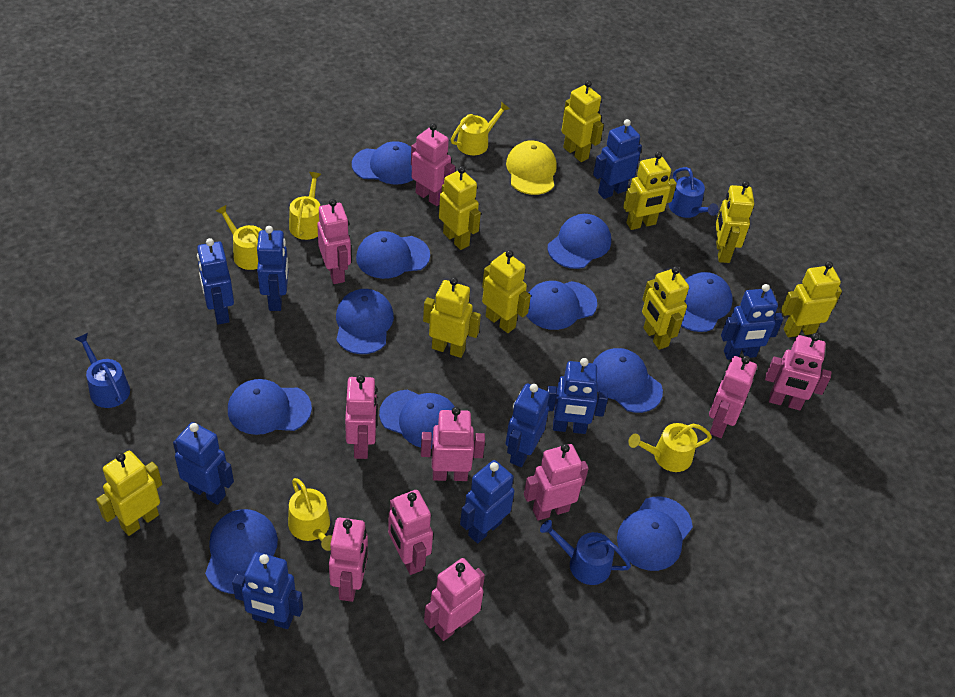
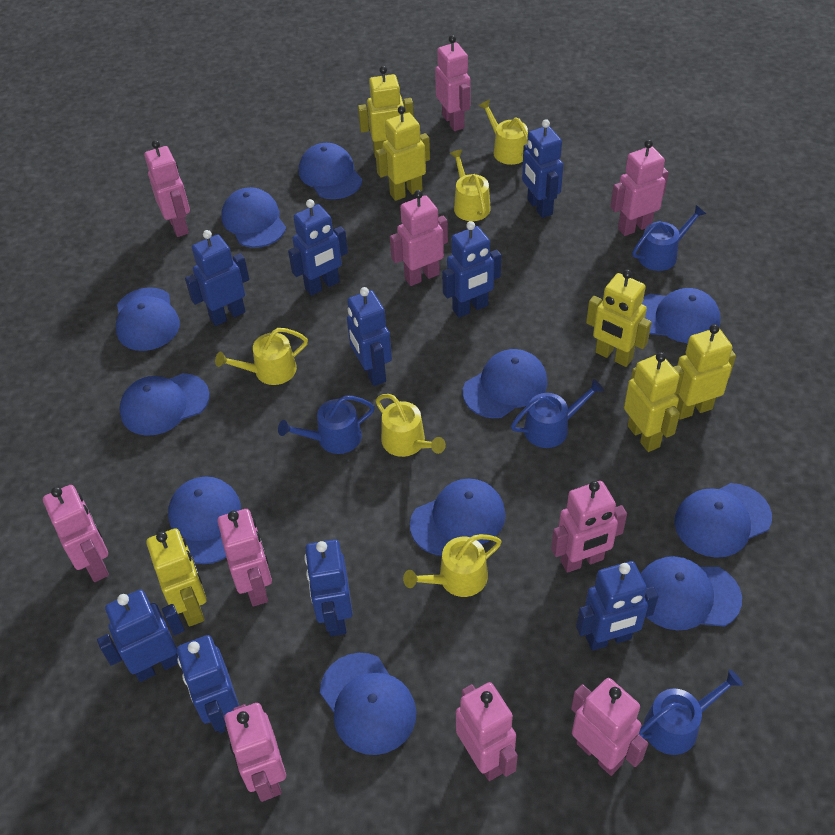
blue watering can: [75,333,130,408] [540,520,631,585] [668,167,718,218] = 3 -> [278,395,375,454] [511,379,604,448] [632,205,706,271] [639,669,743,755] = 4
yellow cap: [506,140,557,195] = 1 -> none = 0
yellow robot: [96,451,162,536] [423,277,481,358] [439,166,481,250] [482,250,531,333] [561,80,604,162] [623,151,677,230] [642,266,689,350] [716,181,754,263] [781,261,842,337] = 9 -> [146,528,207,627] [358,66,414,158] [375,106,430,201] [586,269,652,367] [624,352,680,452] [673,324,736,420] = 6

